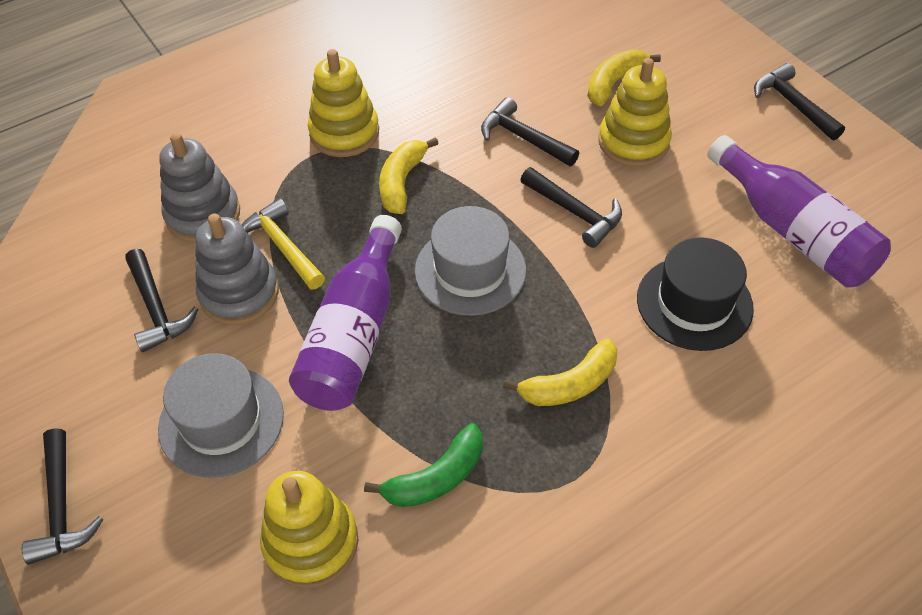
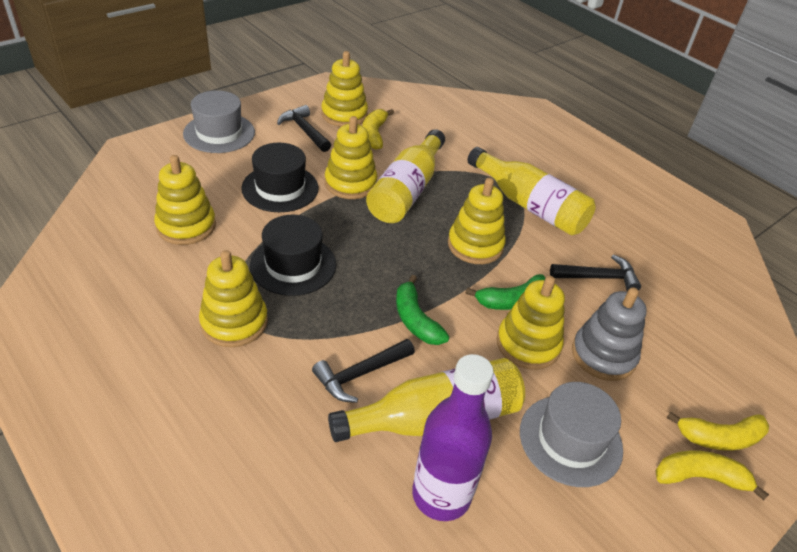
black hammer: [22,428,103,565] [125,249,198,352] [481,97,579,166] [521,167,622,248] [754,63,845,140] = 5 -> [277,105,331,152] [312,339,415,403] [550,254,641,291] = 3
black hat: [637,237,754,351] = 1 -> [241,143,319,212] [250,215,336,296] = 2
green banana: [364,423,483,507] = 1 -> [396,275,450,345] [466,274,545,310] = 2
grey stacking toy: [159,133,240,243] [196,213,279,325] = 2 -> [572,287,647,381] = 1
purple bottle: [289,215,402,411] [707,135,891,287] = 2 -> [412,354,494,521] = 1
yellow bottle: none = 0 -> [328,358,525,442] [366,129,445,223] [467,147,596,236] = 3
yellow hammer: [242,198,325,290] = 1 -> none = 0
yellow stacking toy: [260,471,358,588] [308,49,379,157] [598,58,672,167] = 3 -> [154,155,216,245] [199,250,268,347] [321,51,368,127] [325,116,377,199] [448,178,506,264] [497,276,565,370] = 6

